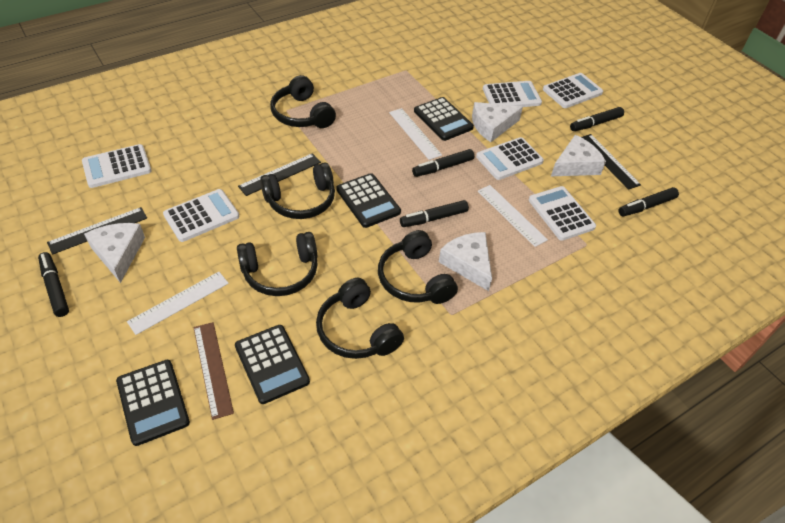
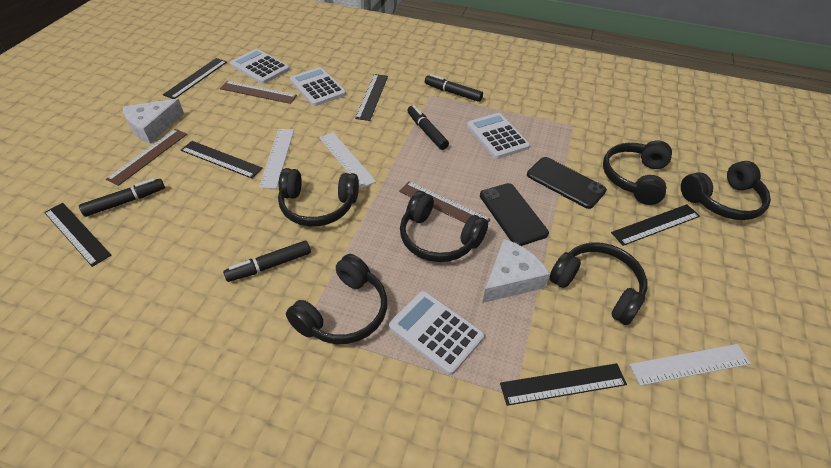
black calculator: [116,360,190,446] [235,325,310,404] [336,173,401,228] [414,97,474,141] = 4 -> none = 0
black headphones: [237,232,318,296] [260,162,335,219] [270,75,336,128] [316,278,404,359] [378,230,458,304] = 5 -> [278,168,359,226] [286,254,387,344] [400,191,488,262] [549,242,647,325] [603,140,672,205] [681,161,771,220] = 6
black marker: [38,252,69,317] [400,200,469,227] [412,149,474,177] [570,107,624,131] [618,187,679,217] = 5 -> [79,178,165,217] [223,240,311,282] [407,105,449,150] [425,74,483,102] = 4
black phone: none = 0 -> [480,183,549,246] [527,157,607,209] = 2
black ruler: [47,207,147,255] [238,153,321,196] [581,134,641,190] = 3 -> [44,203,111,267] [163,58,227,99] [181,141,263,178] [355,74,388,121] [500,363,627,406] [611,204,700,246] = 6
brown ruler: [194,322,234,420] = 1 -> [106,129,187,186] [220,81,297,104] [399,181,491,223] = 3
white calculator: [82,144,152,188] [163,189,239,242] [476,137,544,180] [483,81,542,107] [529,186,596,241] [543,73,603,108] = 6 -> [230,49,290,84] [290,67,346,106] [389,291,484,375] [467,113,530,159] = 4
white cheese: [84,223,145,283] [439,232,492,291] [472,102,523,142] [551,135,606,176] = 4 -> [123,99,184,144] [482,239,550,303] = 2

